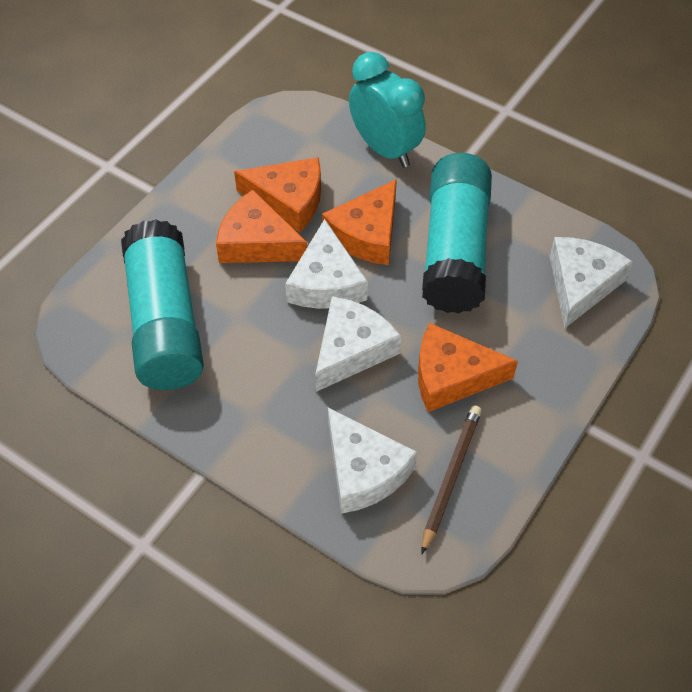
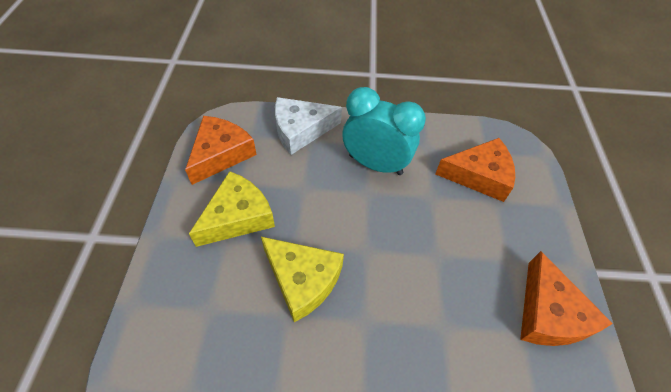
brown pencil: [422,405,482,554] = 1 -> none = 0
orange cheese: [216,190,307,263] [234,157,321,232] [322,179,397,265] [418,323,518,412] = 4 -> [185,116,257,185] [435,138,515,202] [520,251,613,346] = 3
turquoise glue stick: [121,219,204,390] [422,153,492,313] = 2 -> none = 0
white cheese: [285,219,368,309] [315,296,401,392] [328,408,417,514] [550,237,633,328] = 4 -> [275,97,342,155] = 1
yellow cheese: none = 0 -> [189,171,275,247] [261,237,344,322] = 2

